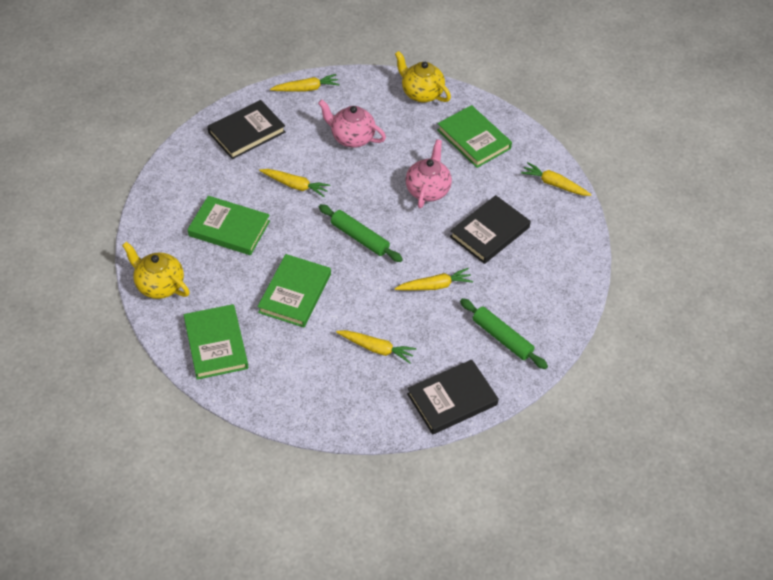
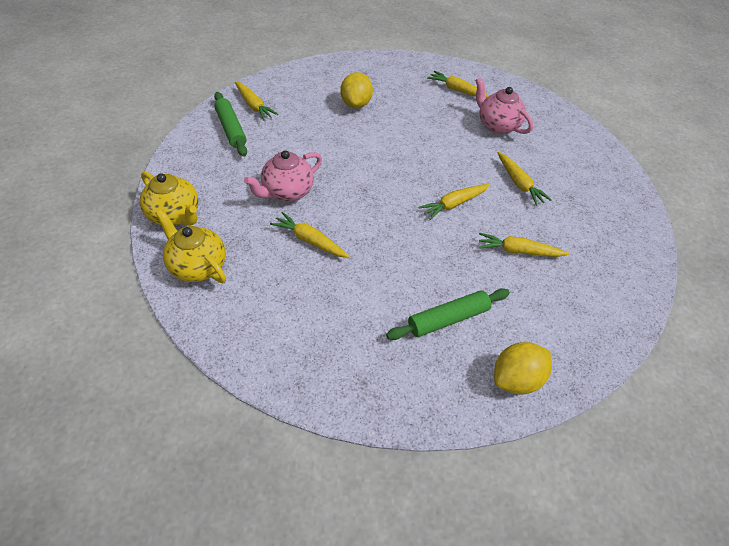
black book: [207,100,286,159] [407,359,499,435] [450,195,531,264] = 3 -> none = 0
green book: [184,304,248,380] [188,196,270,255] [258,254,331,328] [437,105,512,168] = 4 -> none = 0
yellow carrot: [259,169,331,197] [270,74,340,92] [336,330,416,363] [395,268,473,290] [521,162,592,196] = 5 -> [235,81,278,121] [270,212,350,258] [419,184,490,220] [427,71,489,98] [479,233,569,257] [497,152,552,206] = 6
yellow lemon: none = 0 -> [340,72,373,108] [494,342,552,395] = 2

